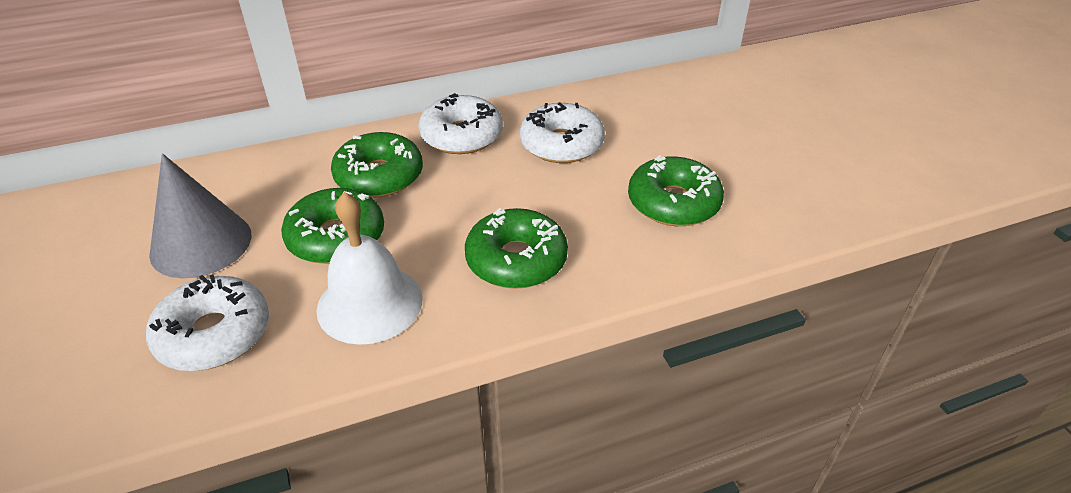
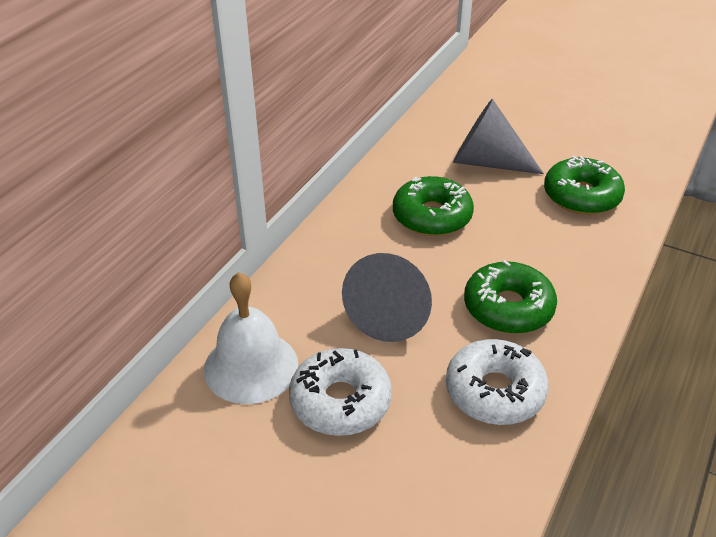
green donut: [281,188,384,264] [331,132,423,198] [465,208,568,289] [628,155,724,226] = 4 -> [393,176,474,236] [464,260,557,334] [544,156,625,215] = 3
grey cone: [149,153,251,278] = 1 -> [342,253,432,342] [453,99,544,174] = 2
white donut: [146,274,269,371] [419,93,503,154] [519,102,605,163] = 3 -> [289,348,392,436] [446,339,549,425] = 2

